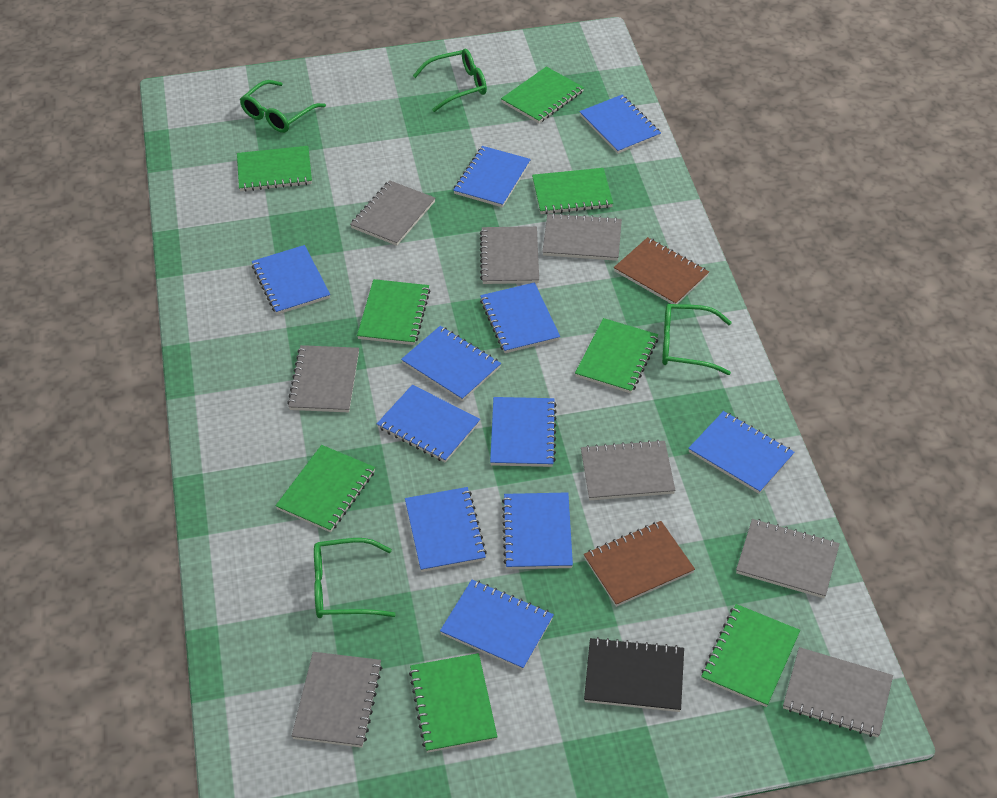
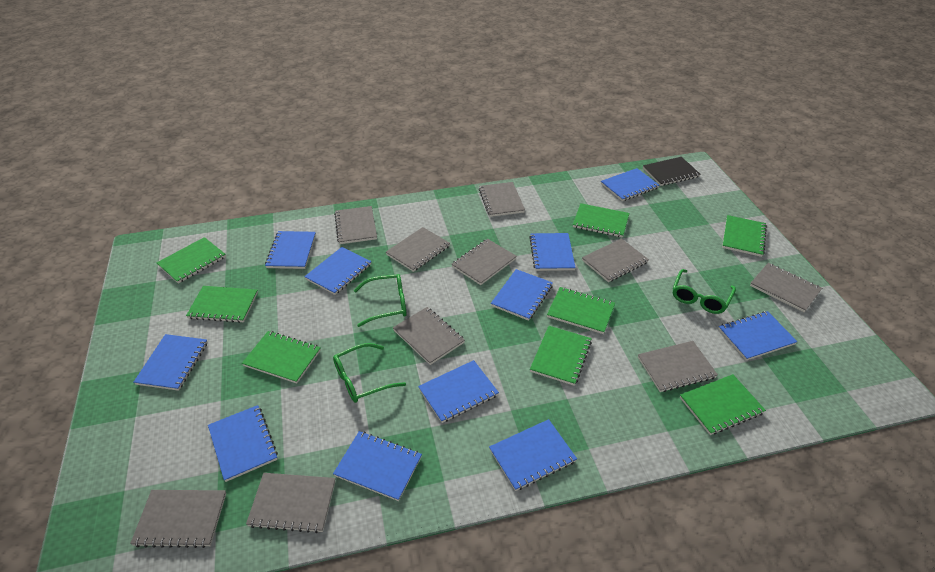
brown notebook: [584,521,695,607] [614,237,709,304] = 2 -> none = 0
green glasses: [240,80,326,133] [314,538,396,618] [413,49,487,112] [662,304,732,375] = 4 -> [333,343,406,403] [354,274,407,327] [673,269,736,314] = 3
grey notebook: [287,345,359,412] [292,652,382,748] [350,180,435,246] [480,226,539,284] [542,213,622,261] [581,440,675,500] [736,519,840,598] [783,647,893,737] = 8 -> [130,490,226,548] [246,473,335,533] [334,206,377,244] [386,227,450,272] [393,307,465,365] [452,239,517,285] [479,182,525,217] [582,238,649,282] [638,341,718,392] [750,263,822,312] = 10

